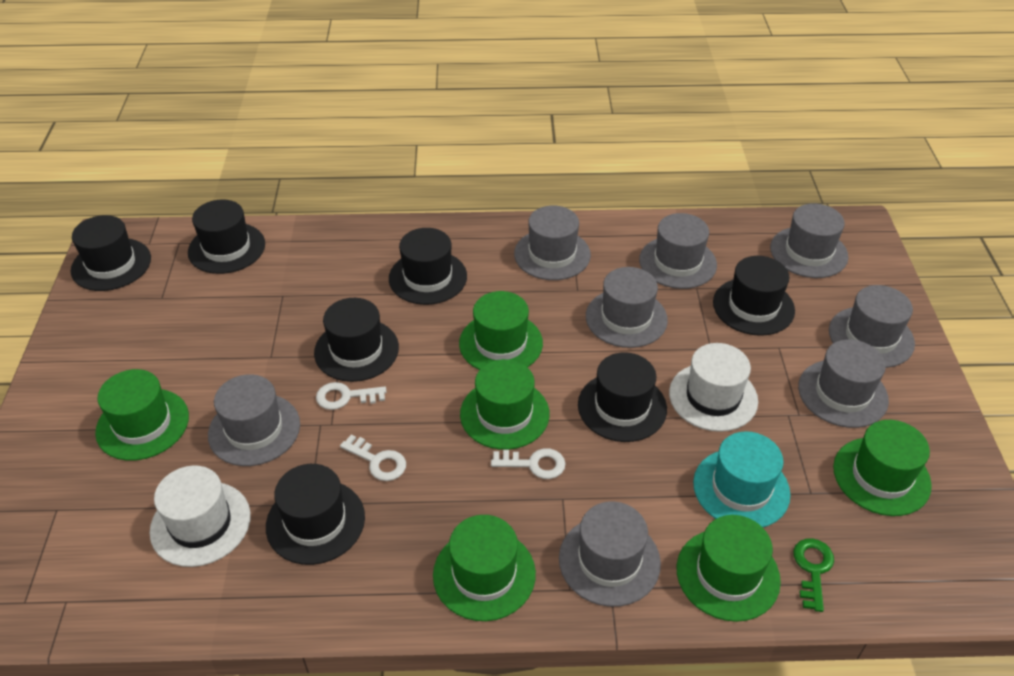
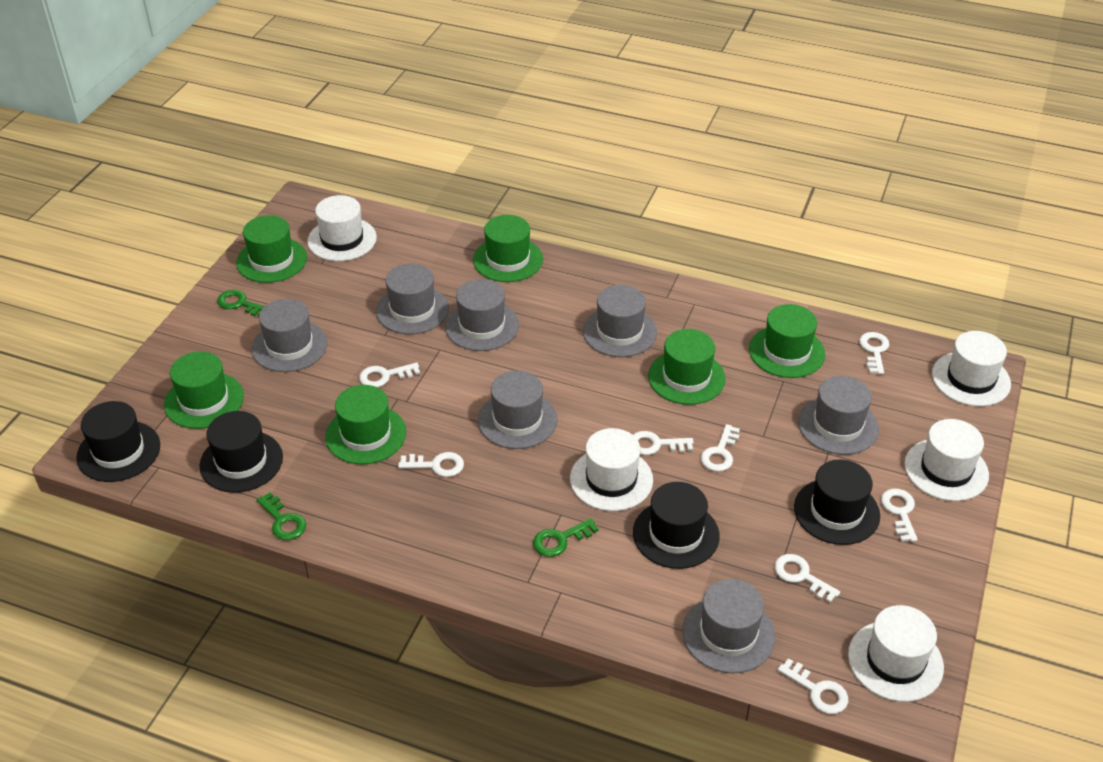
black hat: [71,215,151,291] [188,199,265,274] [266,464,365,565] [314,298,399,382] [389,228,467,305] [578,352,667,442] [713,256,795,336] = 7 -> [76,401,160,482] [199,411,283,493] [633,482,720,569] [794,459,880,545] = 4
green key: [793,538,834,612] = 1 -> [217,290,265,316] [257,492,306,540] [533,518,598,557] = 3
grey hat: [208,374,300,466] [514,206,591,280] [559,501,661,607] [586,267,668,348] [639,213,717,289] [770,203,848,278] [798,340,889,428] [829,285,915,368] = 8 -> [252,299,328,372] [376,263,449,334] [445,279,519,351] [478,370,557,449] [583,285,657,357] [682,579,775,673] [798,376,879,455] = 7
turquoise hat: [693,431,791,527] = 1 -> none = 0
white hat: [150,465,251,567] [669,343,758,432] = 2 -> [307,195,377,261] [570,428,653,511] [848,605,944,702] [904,419,989,501] [932,331,1011,406] = 5
white key: [316,382,386,410] [340,435,406,481] [491,448,566,479] = 3 -> [359,362,420,387] [398,452,464,477] [633,431,694,455] [701,424,740,472] [774,554,840,603] [778,658,848,714] [859,332,890,374] [881,489,918,542] = 8

